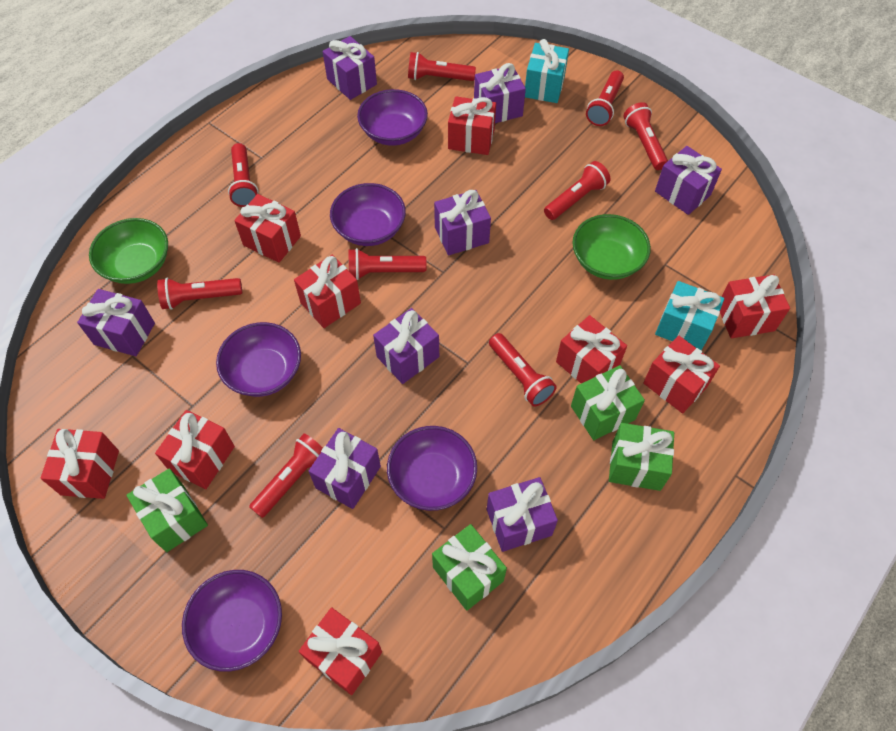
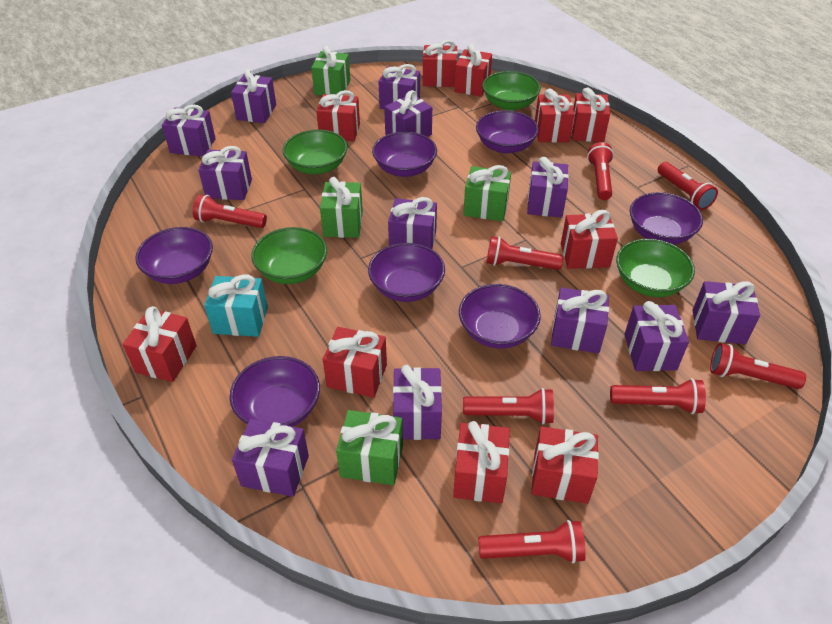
green bowl: [89,218,168,284] [572,214,651,280] = 2 -> [251,227,327,284] [283,130,348,174] [482,71,541,111] [616,239,695,297] = 4
purple bowl: [182,570,282,672] [216,322,301,397] [330,183,406,246] [357,89,428,146] [387,426,477,511] = 5 -> [135,227,213,284] [229,356,320,427] [368,243,445,302] [372,132,437,177] [459,284,541,349] [476,110,539,153] [630,192,703,245] = 7
purple gift: [77,289,155,356] [309,428,381,509] [323,36,377,100] [373,308,439,384] [434,190,491,256] [474,63,526,123] [487,477,558,552] [655,146,722,215] = 8 -> [162,105,216,156] [198,146,252,200] [231,69,276,123] [232,419,309,497] [378,64,420,109] [384,90,432,137] [388,197,437,249] [393,365,442,440] [527,157,569,218] [551,288,609,354] [624,301,689,371] [693,281,760,344] = 12
red flashlight: [157,278,242,310] [228,143,259,207] [249,433,323,518] [349,248,427,280] [408,52,476,81] [489,333,557,406] [544,161,611,220] [586,70,624,126] [624,102,668,170] = 9 -> [193,194,267,228] [463,388,554,424] [478,520,586,563] [486,236,563,270] [587,142,614,200] [610,378,706,414] [658,162,718,210] [710,343,806,389] = 8
red gift: [41,429,119,499] [155,410,235,489] [234,194,301,263] [294,255,361,328] [299,608,382,695] [448,96,496,155] [556,315,627,383] [643,336,720,413] [720,274,790,338] = 9 -> [122,306,197,382] [316,90,360,141] [323,327,387,398] [423,40,457,87] [453,421,510,503] [454,44,492,97] [531,426,599,504] [535,89,575,142] [561,210,618,269] [572,88,610,142] = 10
turquoise gift: [525,39,569,103] [655,281,724,351] = 2 -> [204,275,268,337] = 1

